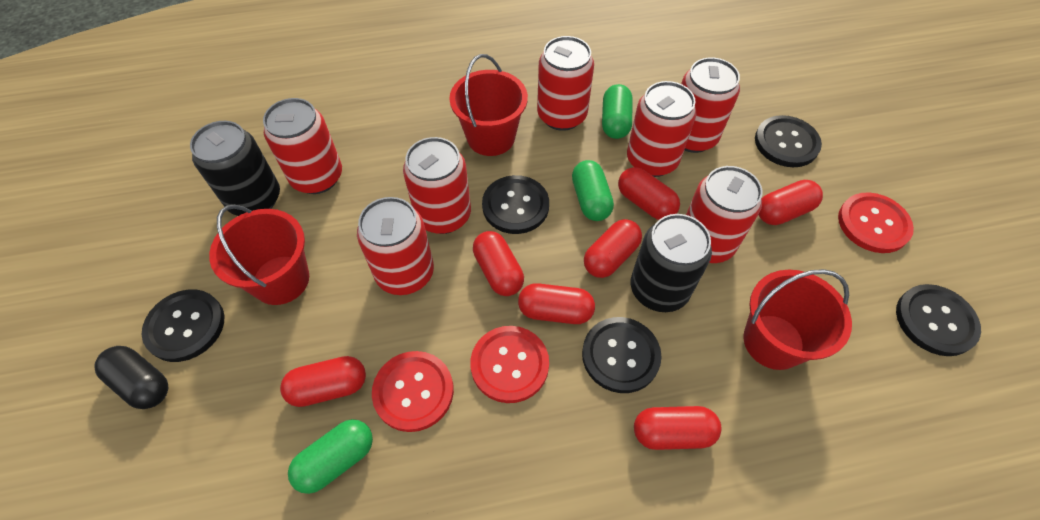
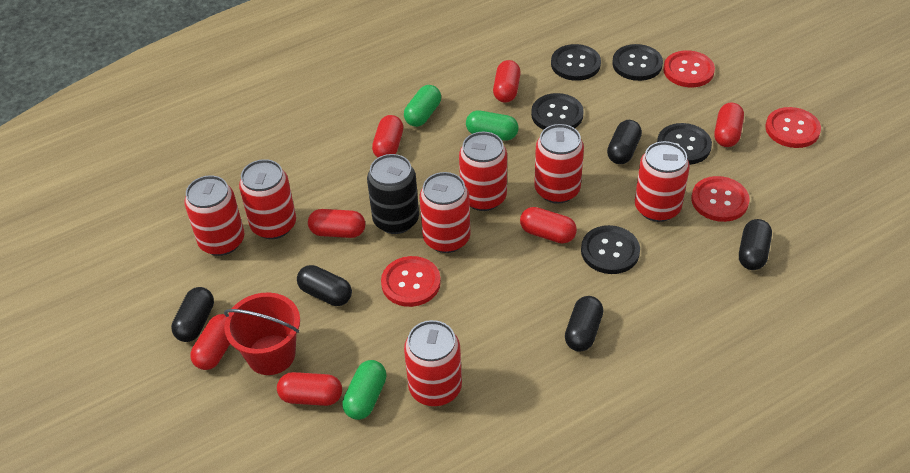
black can: [190,121,280,216] [631,214,712,312] = 2 -> [367,154,419,234] = 1
black capsule: [94,346,169,409] = 1 -> [171,287,214,342] [297,265,352,306] [565,296,603,352] [607,120,642,164] [739,219,772,270] = 5
red bucket: [209,205,309,305] [449,54,528,156] [743,269,852,370] = 3 -> [224,292,300,375] = 1
red button: [372,351,454,432] [470,326,549,403] [838,193,914,253] = 3 -> [381,256,441,307] [663,50,715,87] [691,176,750,222] [766,107,821,148] = 4

